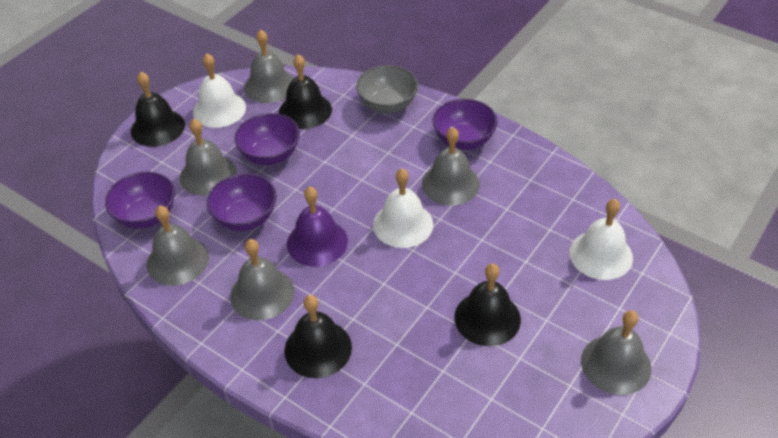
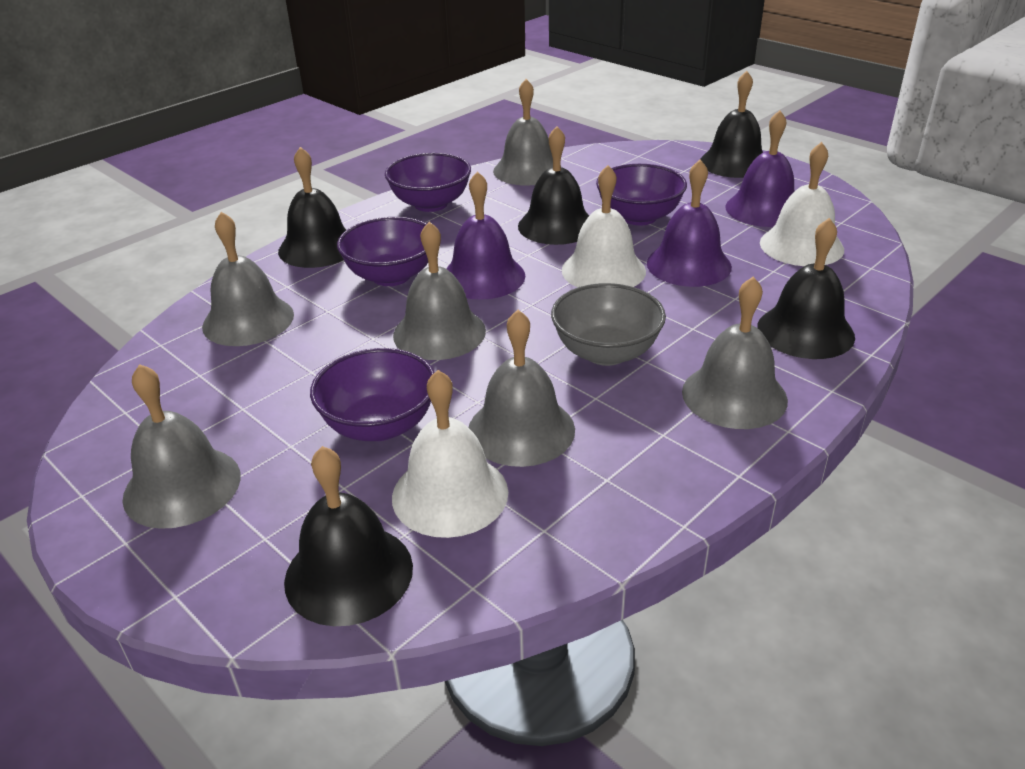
black bell: [131,72,185,147] [279,54,332,129] [284,295,352,378] [454,263,521,346] = 4 -> [278,147,346,268] [284,446,413,626] [518,126,589,245] [701,71,763,178] [757,218,855,359] = 5
purple bell: [287,187,348,266] = 1 -> [446,171,526,300] [647,159,732,287] [725,110,794,227] = 3

